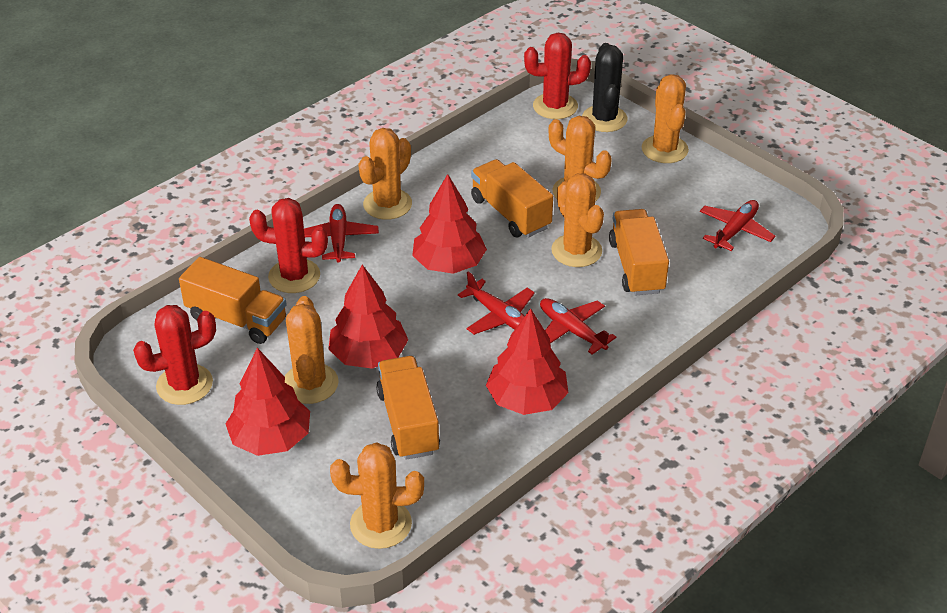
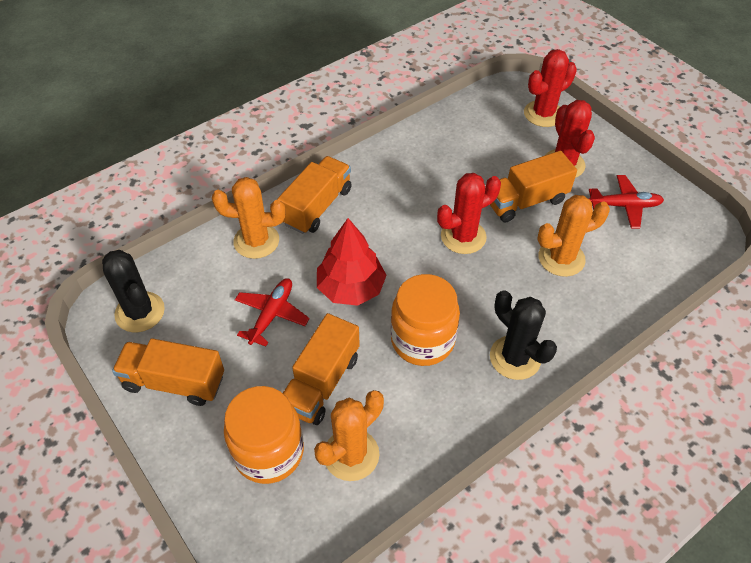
black cactus: [582,43,628,132] = 1 -> [102,250,165,332] [490,290,557,380] = 2
orange cactus: [285,296,339,404] [330,442,424,549] [358,128,412,220] [549,116,612,201] [551,173,604,267] [642,74,689,163] = 6 -> [212,177,285,259] [314,390,384,481] [537,195,610,277] = 3
orange jar: none = 0 -> [224,386,304,484] [391,274,460,366] = 2
red plane: [304,204,379,263] [458,272,535,335] [540,298,616,355] [700,200,776,251] = 4 -> [235,278,310,347] [588,175,664,229] = 2
red tree: [226,348,310,456] [328,265,408,369] [412,174,487,274] [486,308,568,415] = 4 -> [317,218,387,306] = 1

